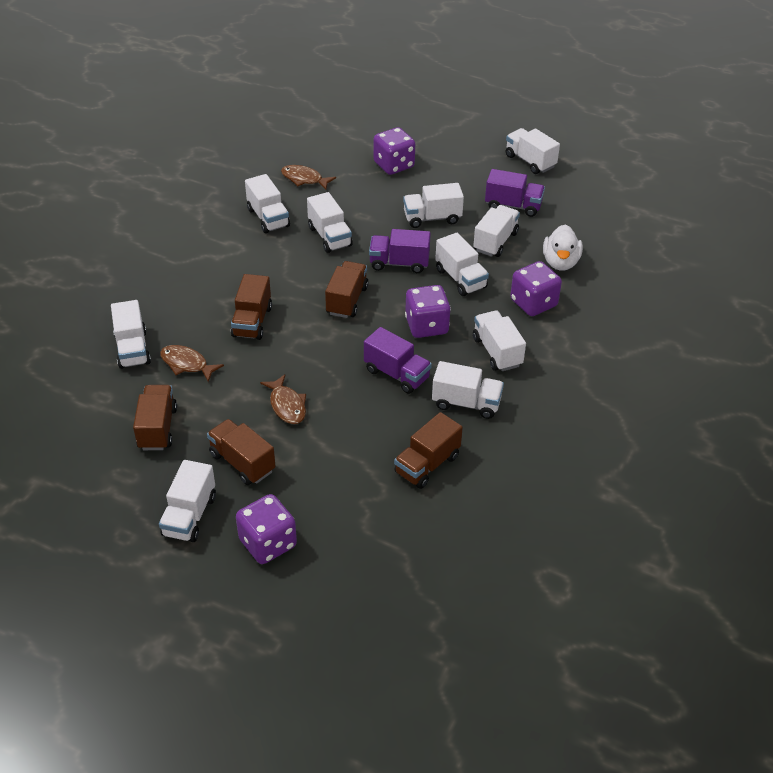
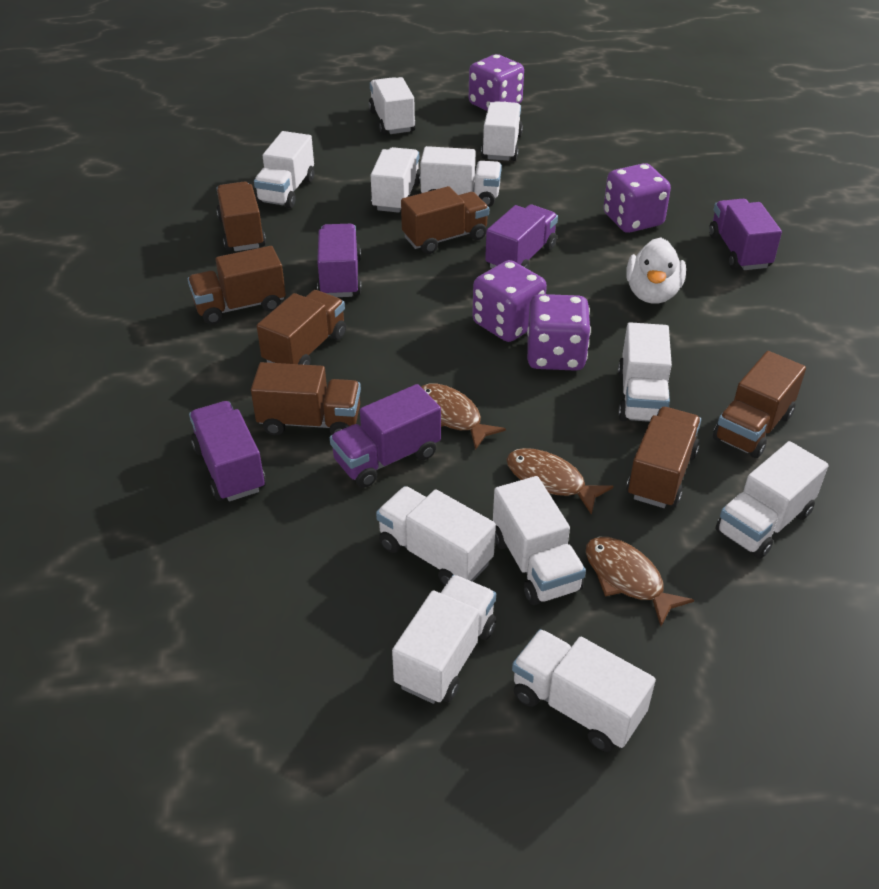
brown truck: [133,385,177,450] [207,419,276,485] [231,274,272,340] [325,261,368,318] [394,412,463,489] = 5 -> [188,246,286,325] [217,182,266,251] [251,362,361,435] [257,290,346,365] [401,186,489,254] [626,407,701,508] [713,351,806,458] = 7
purple truck: [364,327,432,394] [369,229,431,273] [485,169,545,217] = 3 -> [189,401,266,501] [317,224,362,297] [330,384,441,488] [485,205,558,269] [709,199,782,270] = 5
white truck: [111,300,151,369] [159,460,216,542] [245,174,290,233] [307,192,353,253] [403,183,464,228] [432,361,504,419] [435,233,489,296] [473,205,520,257] [473,310,526,371] [506,128,560,174] = 10 -> [254,131,314,208] [369,77,416,135] [371,147,421,213] [376,486,496,585] [392,575,496,704] [420,146,502,207] [481,101,523,161] [493,476,586,605] [512,629,656,752] [618,322,672,422] [716,441,829,559] = 11

